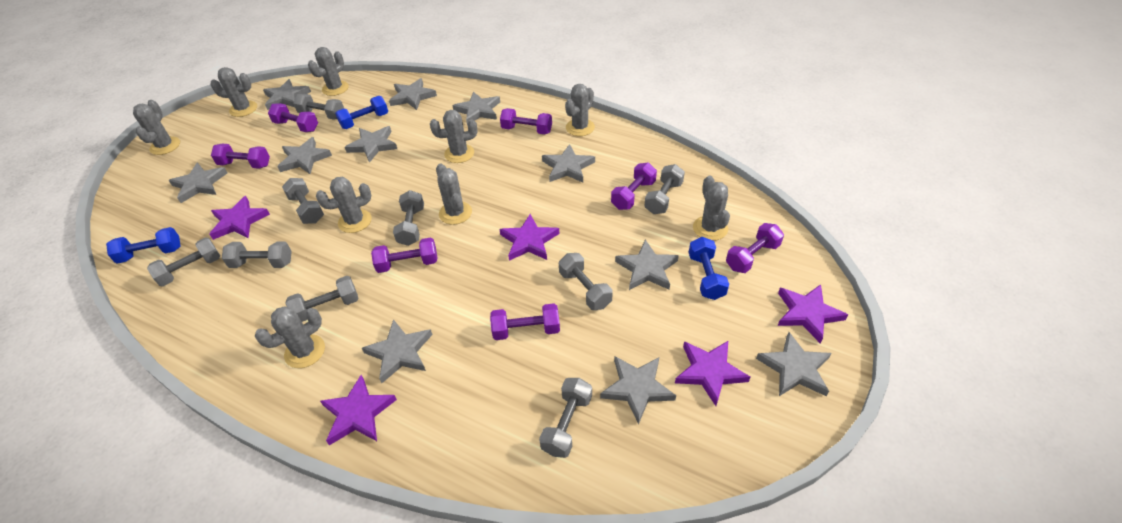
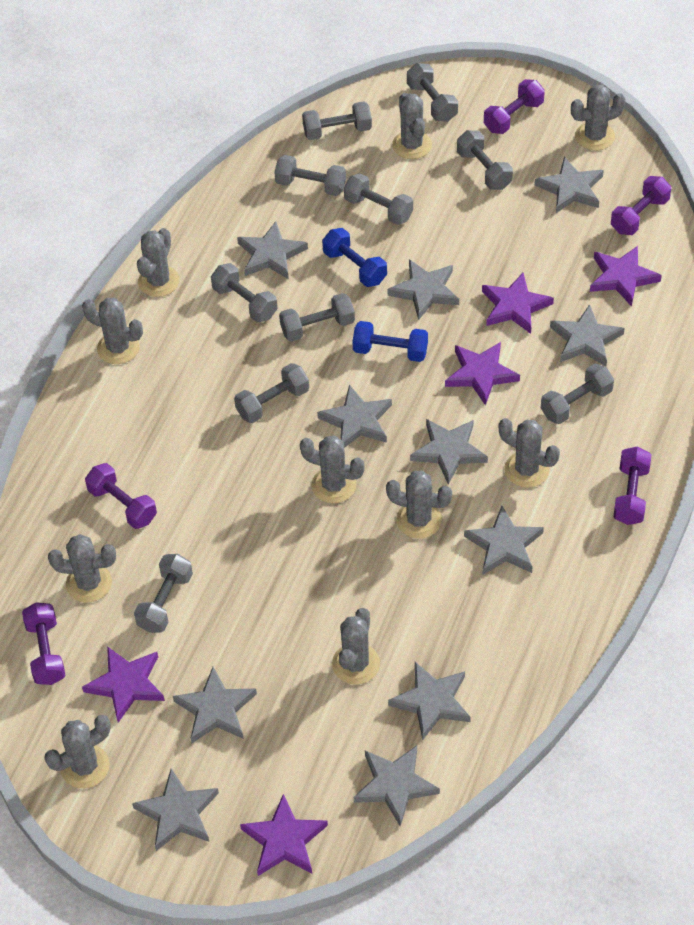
blue dumbbell: [106,227,181,264] [335,96,388,129] [689,237,729,300] = 3 -> [322,228,387,287] [352,321,428,362] = 2
grey cactus: [133,100,180,155] [210,67,257,117] [255,306,325,368] [308,47,349,96] [316,177,372,233] [430,110,478,163] [436,163,472,225] [565,84,595,136] [693,176,730,241] = 9 -> [44,715,111,788] [48,534,116,603] [82,298,143,364] [137,228,180,297] [300,436,365,503] [332,608,380,685] [386,470,452,539] [392,93,432,159] [499,418,560,488] [571,85,626,150] = 10
grey dumbbell: [147,237,220,286] [222,242,292,268] [282,178,324,224] [285,276,358,322] [293,94,344,120] [393,190,424,246] [539,378,592,458] [559,253,613,310] [644,164,685,214] = 9 -> [134,554,193,633] [211,263,278,322] [234,363,309,423] [274,155,346,196] [279,293,355,342] [302,101,372,140] [344,173,413,225] [407,63,458,122] [457,130,513,190] [541,363,614,424] = 10
purple dumbbell: [211,144,270,169] [268,103,318,132] [371,238,437,273] [490,303,560,340] [500,108,552,134] [611,163,657,210] [726,223,784,273] = 7 -> [22,602,65,685] [85,463,157,529] [484,79,545,134] [611,176,671,235] [613,446,652,525] = 5

